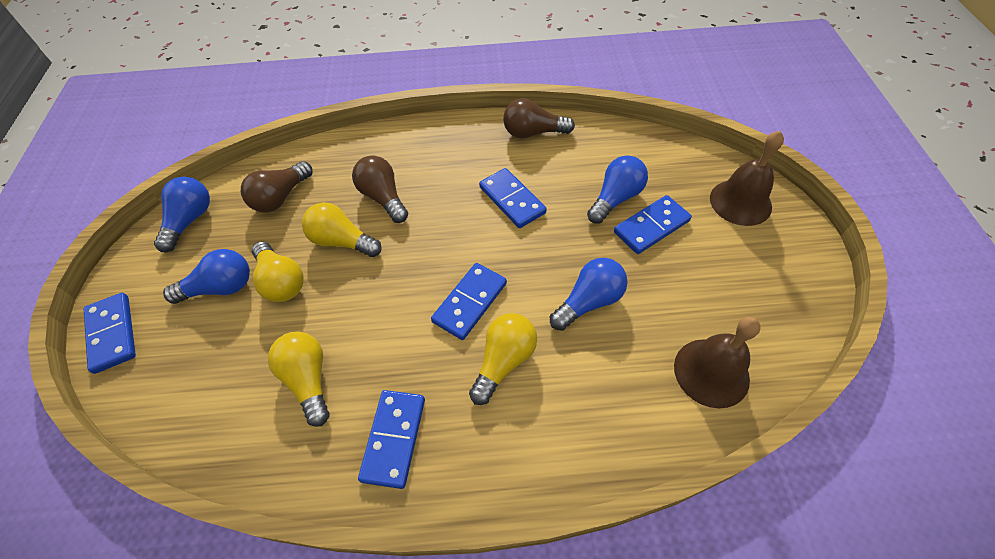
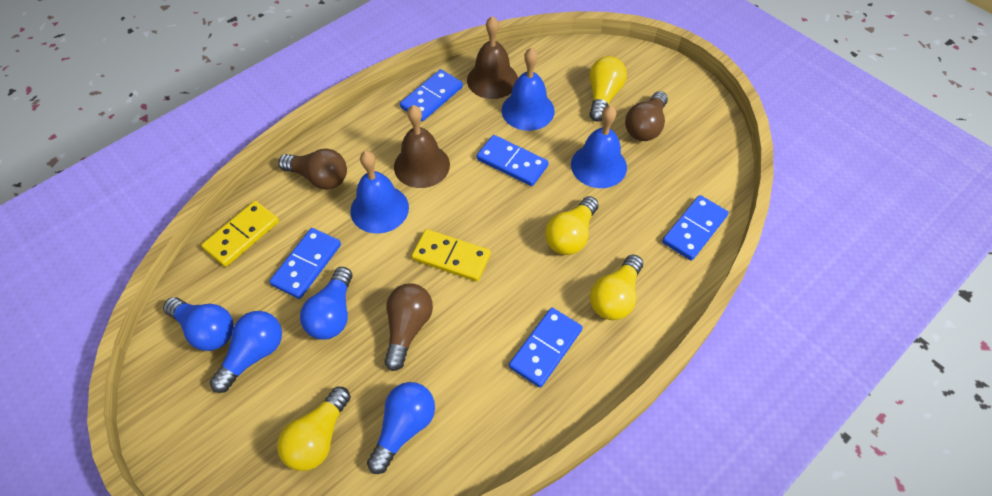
blue bell: none = 0 -> [350,151,409,234] [502,47,555,131] [571,105,627,188] = 3
yellow domino: none = 0 -> [201,201,279,267] [412,229,491,282] = 2

